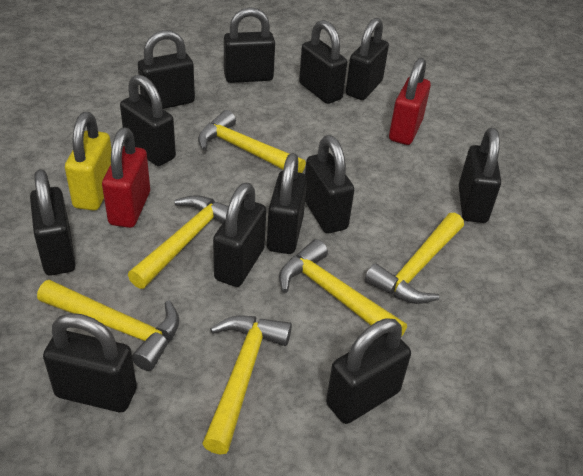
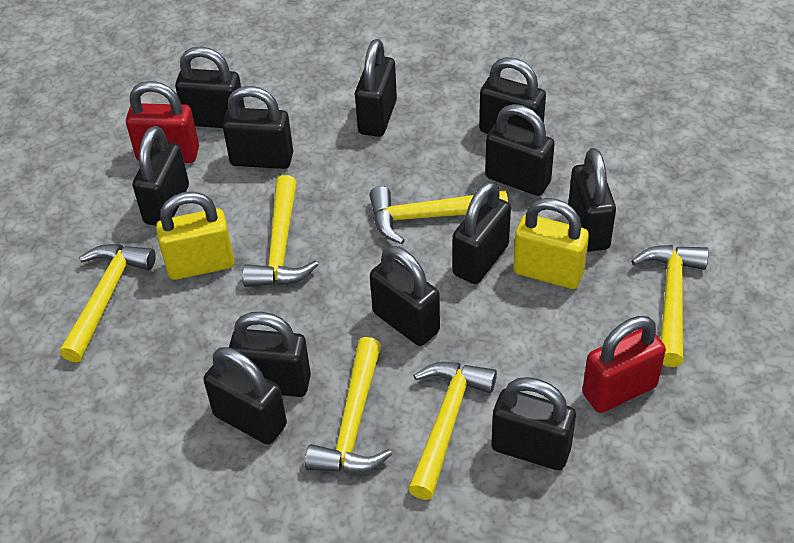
yellow padlock: [65,112,112,211] = 1 -> [156,192,234,280] [513,198,589,289] = 2

